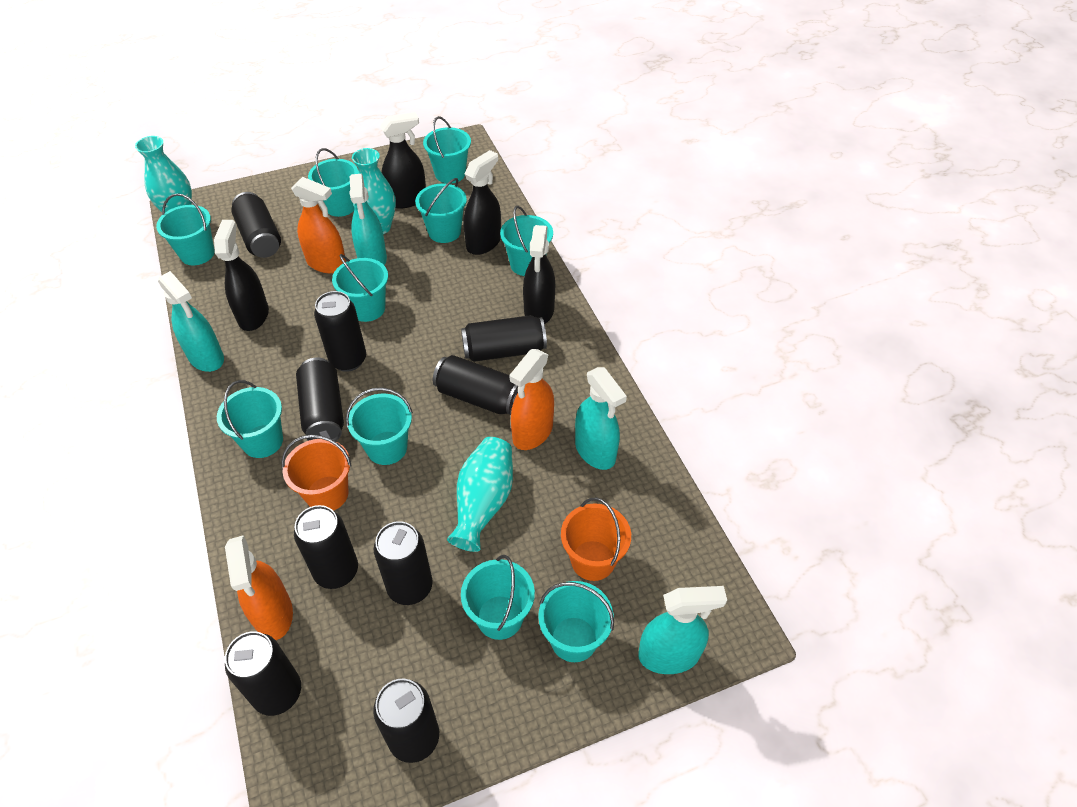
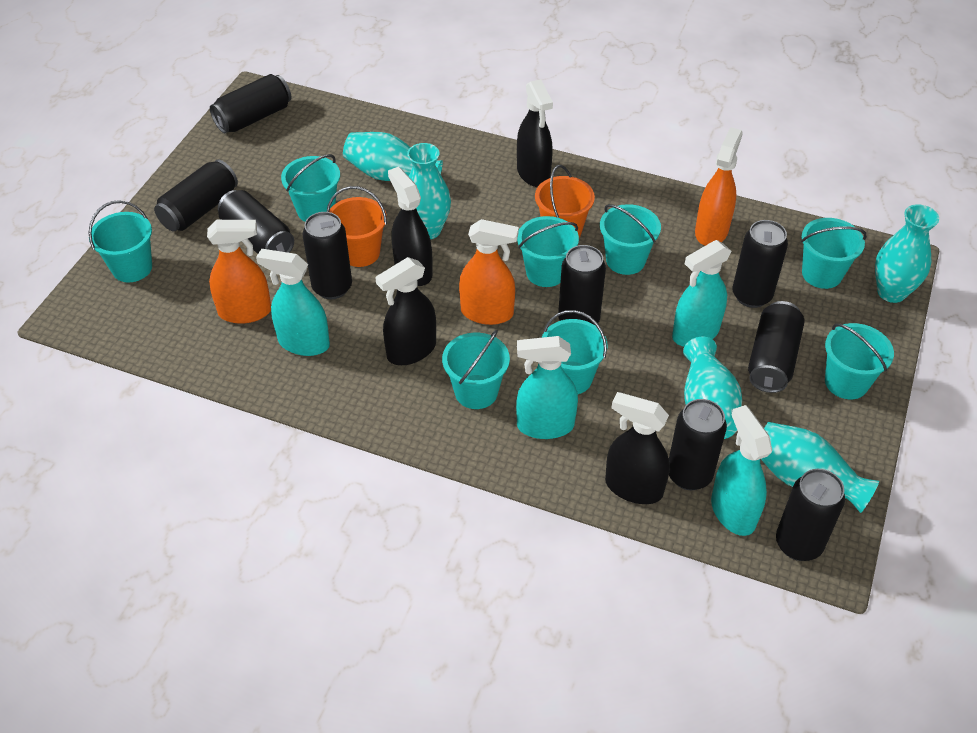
turquoise bucket: [156,193,215,265] [217,380,283,458] [308,148,358,217] [332,254,388,322] [346,387,413,465] [415,178,467,243] [423,116,471,183] [461,555,535,640] [500,206,553,276] [538,581,614,662] = 10 -> [89,200,152,282] [281,154,340,222] [442,330,510,409] [517,216,579,287] [542,310,608,394] [600,204,661,275] [801,218,867,289] [825,323,894,399] = 8
turquoise vase: [135,136,192,212] [352,148,396,234] [447,437,513,552] = 3 -> [343,132,443,181] [407,143,451,240] [683,337,742,439] [761,422,879,513] [875,204,939,303] = 5

